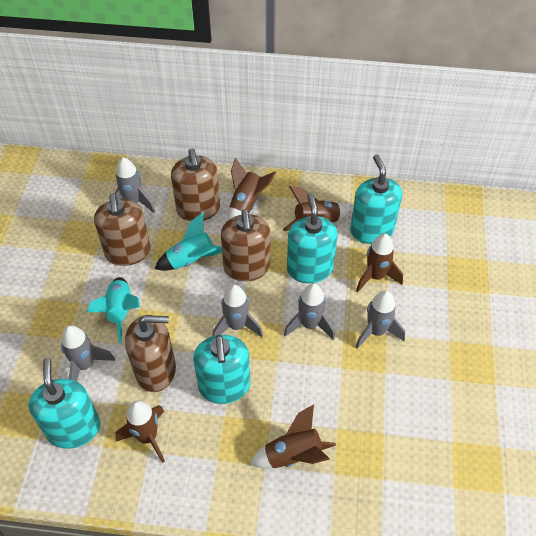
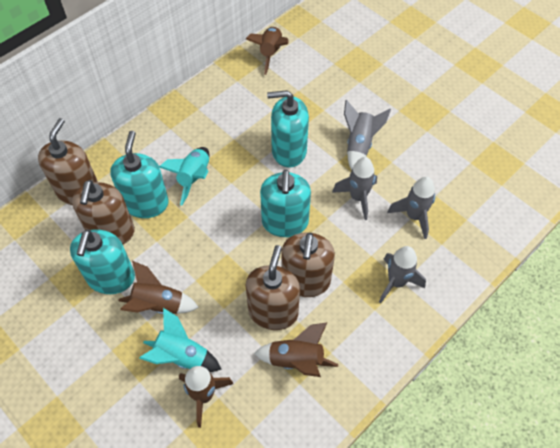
brown rocket: [115,400,165,463] [228,157,276,220] [250,405,336,468] [283,186,350,231] [356,233,403,292] = 5 -> [119,261,199,314] [179,366,233,428] [246,27,288,75] [254,322,338,377] = 4
grey rocket: [61,325,115,382] [115,157,155,213] [213,285,263,337] [284,283,335,340] [355,290,405,349] = 5 -> [332,157,377,220] [344,100,391,170] [379,246,426,303] [387,177,435,239] = 4

